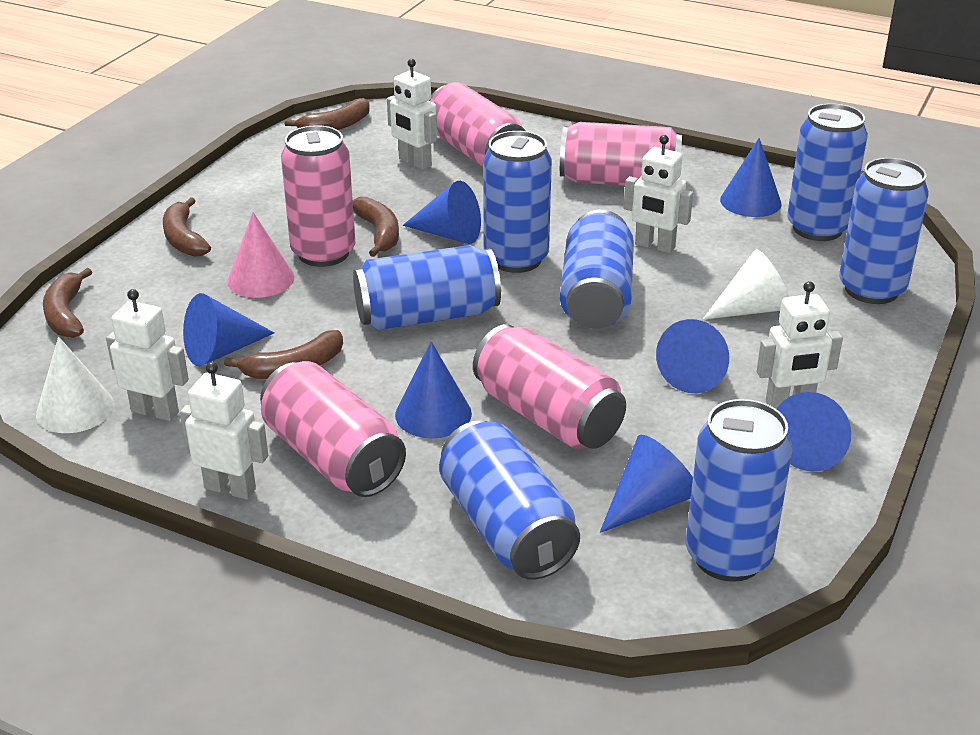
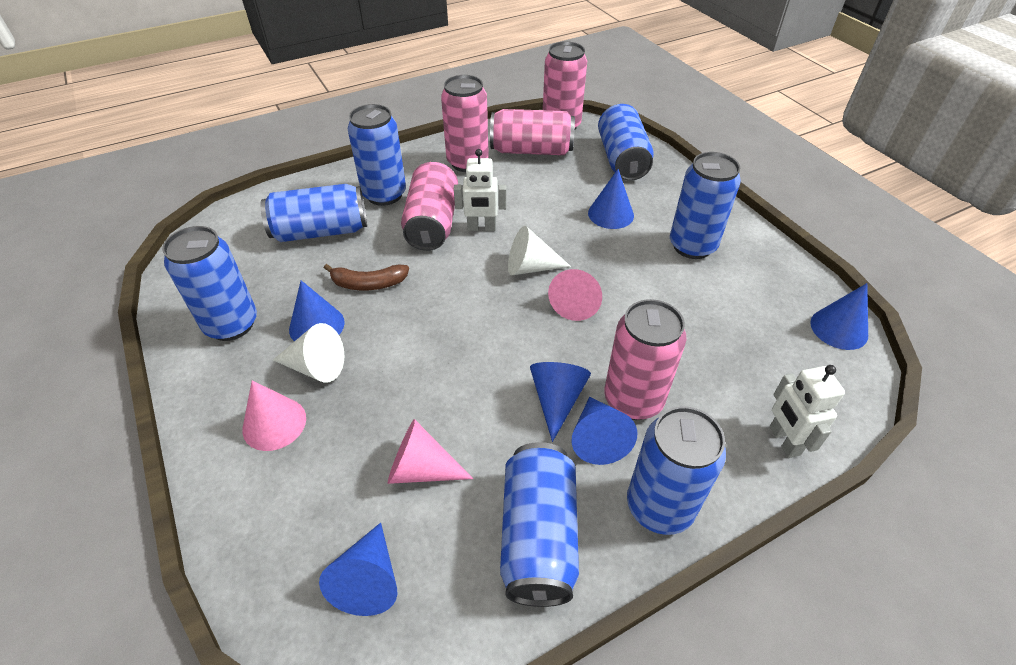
blue cone: [183,293,274,366] [395,341,472,438] [403,181,481,244] [600,435,693,533] [656,319,729,393] [720,138,782,217] [777,392,851,472] = 7 -> [289,280,345,341] [319,523,398,616] [530,362,591,442] [572,397,638,465] [588,169,634,229] [810,283,868,350] = 6
brown banana: [43,268,92,338] [163,197,211,256] [224,330,343,379] [285,98,370,130] [353,197,399,257] = 5 -> [324,264,409,290] = 1
pink cone: [227,212,294,298] = 1 -> [242,381,306,451] [388,419,473,484] [548,269,602,321] = 3
white robot: [106,289,189,421] [180,362,268,500] [387,59,437,170] [624,135,693,253] [757,281,843,409] = 5 -> [454,149,507,231] [770,365,845,458] = 2

